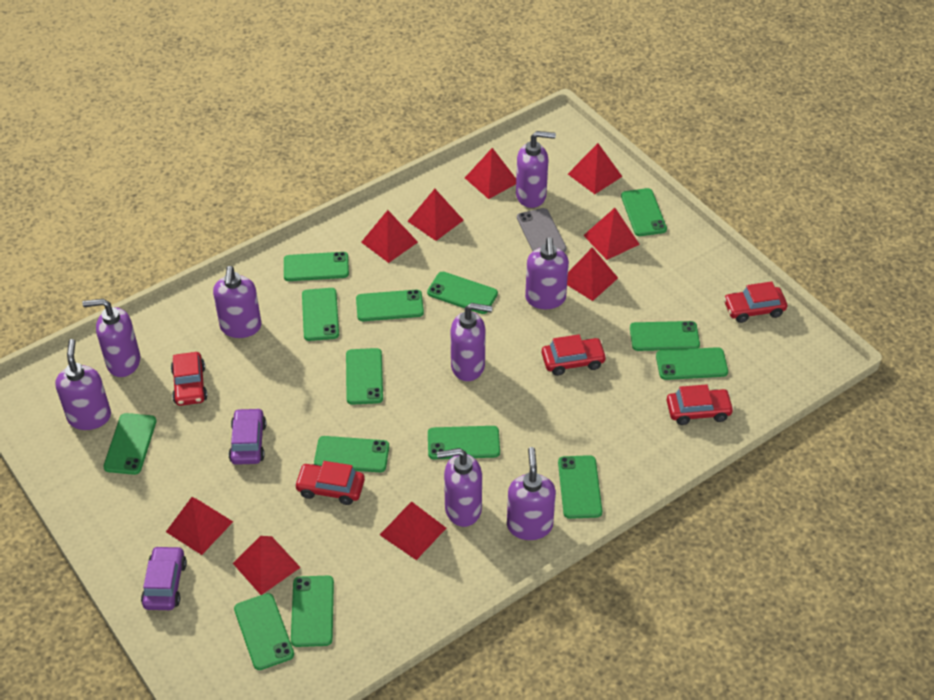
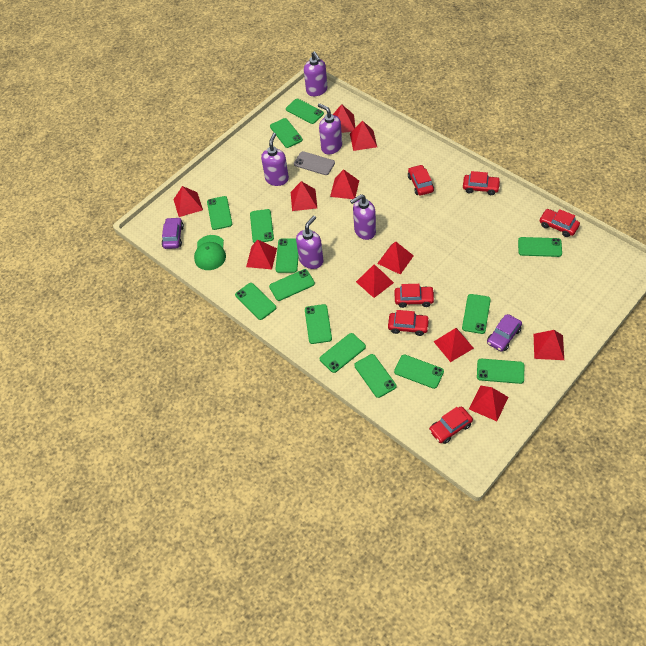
green cap: none = 0 -> [194,235,226,270] = 1
purple soap dispenser: [55,339,111,430] [82,299,140,377] [213,266,261,338] [437,448,482,527] [451,303,492,381] [507,447,556,540] [516,131,556,208] [525,237,569,309] = 8 -> [261,133,289,186] [296,216,324,269] [304,51,328,96] [318,103,342,154] [350,194,376,240] = 5
red car: [171,352,207,406] [294,461,365,505] [542,334,607,376] [667,384,734,425] [724,282,787,323] = 5 -> [388,310,430,336] [394,284,435,308] [408,165,434,196] [429,406,473,444] [463,171,501,195] [539,209,580,237] = 6
red pyramid: [166,497,233,555] [233,536,301,595] [361,210,418,263] [380,501,446,560] [407,189,464,241] [465,148,516,199] [567,247,618,301] [568,143,622,194] [583,208,640,260] = 9 -> [173,186,203,217] [246,240,277,269] [291,181,317,211] [330,169,359,199] [333,104,355,133] [350,121,377,151] [356,264,394,298] [377,241,414,275] [434,328,474,362] [469,385,508,421] [534,330,564,360] = 11

